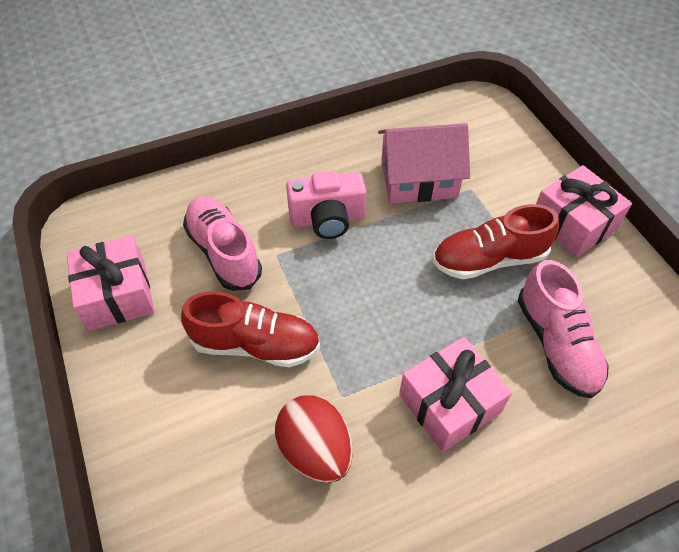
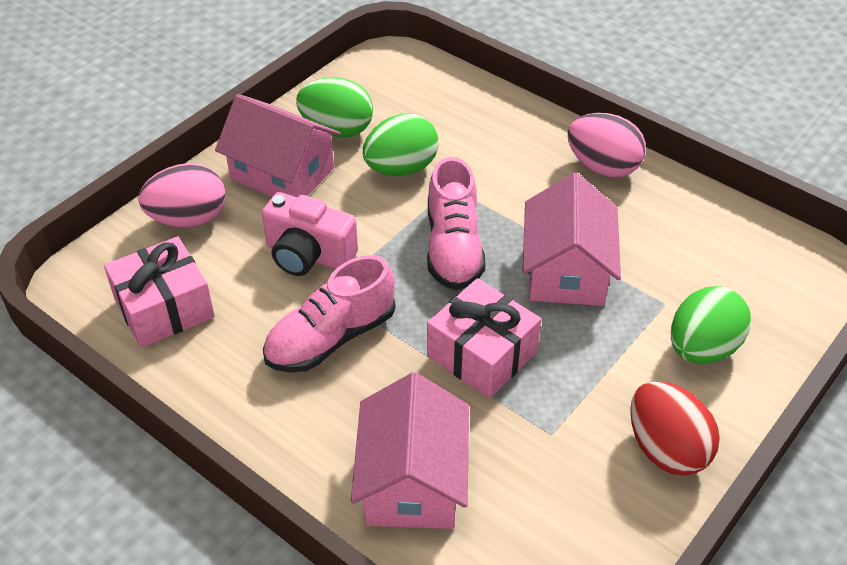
green egg: none = 0 -> [296,77,373,137] [363,113,439,176] [671,286,751,364] = 3
pink egg: none = 0 -> [138,163,225,227] [567,113,646,177] = 2
pink gift: [66,236,154,331] [399,337,512,452] [536,165,632,257] = 3 -> [104,236,215,348] [427,278,541,398] = 2
pink house: [378,123,470,203] = 1 -> [215,94,341,198] [351,372,469,529] [523,172,621,306] = 3
red shoe: [181,291,320,367] [433,204,559,279] = 2 -> none = 0

